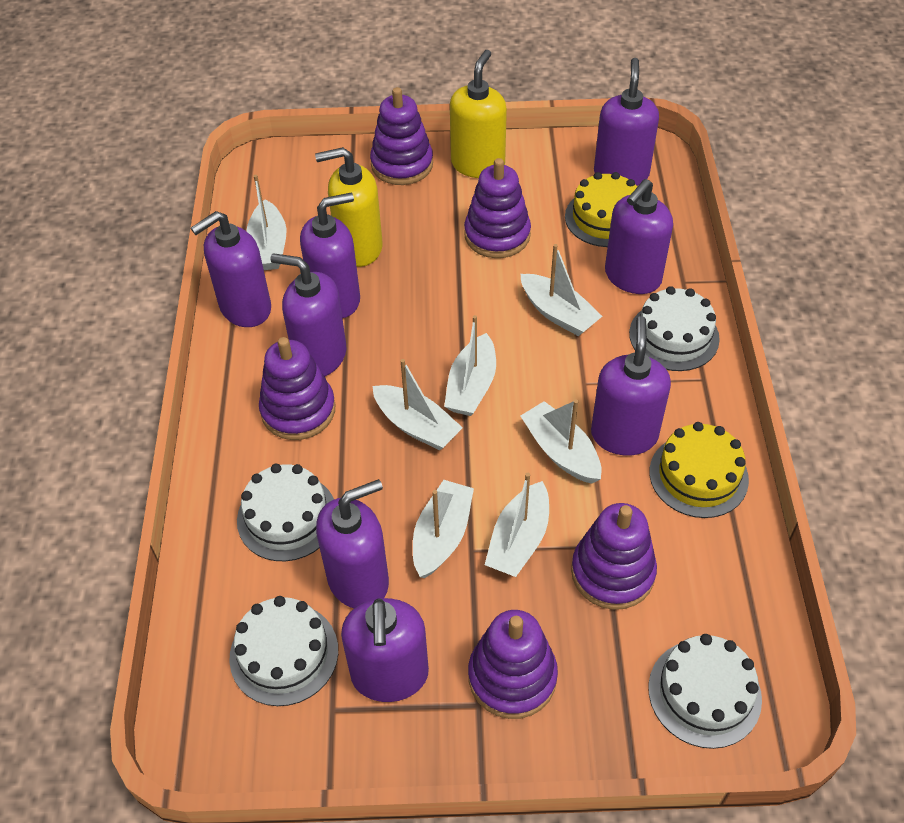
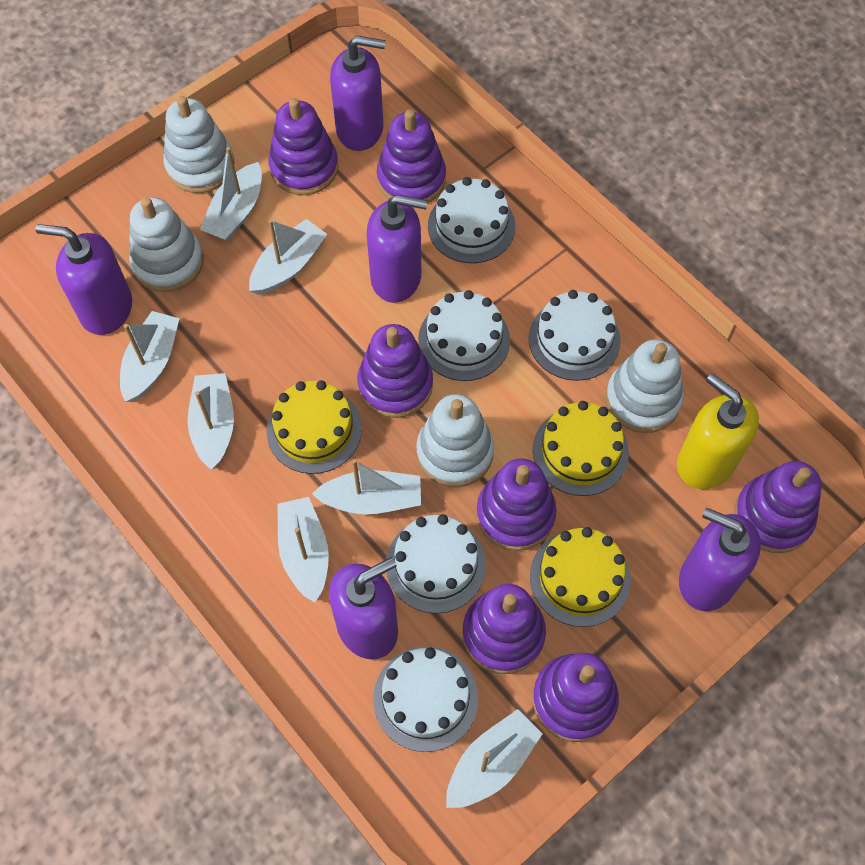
purple soap dispenser: [191,211,271,327] [270,253,347,377] [300,193,360,318] [316,479,389,608] [341,598,429,702] [591,316,671,455] [594,58,659,186] [605,179,673,294] = 8 -> [35,224,132,335] [329,557,398,659] [330,36,386,151] [367,195,428,303] [679,508,761,611] = 5
purple stacking toy: [259,337,335,440] [370,87,433,185] [464,158,531,258] [468,610,558,719] [571,503,657,610] = 5 -> [269,98,339,195] [357,324,433,418] [377,109,446,203] [462,584,546,674] [476,458,557,551] [533,653,619,742] [734,461,822,553] = 7
white cake: [229,596,338,706] [237,464,334,561] [629,286,720,371] [648,634,762,749] = 4 -> [373,646,478,752] [387,514,486,614] [418,290,510,381] [428,177,515,263] [528,290,621,381] = 5
white stacking toy: none = 0 -> [129,197,204,292] [163,96,235,193] [416,394,494,487] [605,339,684,433] = 4
yellow cake: [565,172,637,247] [649,422,749,518] = 2 -> [267,380,362,474] [530,527,631,627] [533,401,629,496] = 3
yellow soap dispenser: [315,147,382,267] [450,50,507,178] = 2 -> [677,373,759,489] = 1

